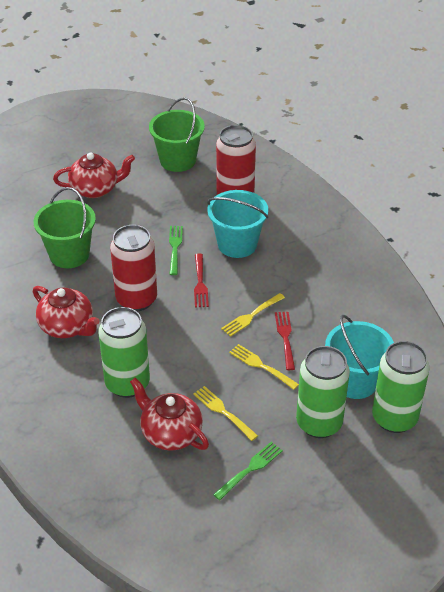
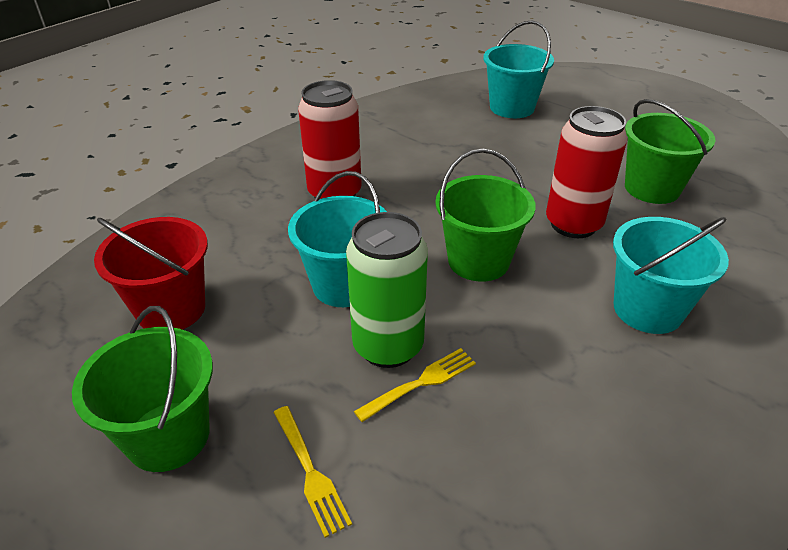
green bucket: [34,187,96,268] [149,97,205,172] = 2 -> [72,306,213,472] [435,149,536,282] [625,99,715,204] = 3
green can: [98,307,150,398] [296,346,350,438] [372,341,430,433] = 3 -> [346,212,428,368] = 1
green fork: [169,226,183,275] [213,442,283,500] = 2 -> none = 0
red bucket: none = 0 -> [94,217,208,330] = 1
red fork: [194,254,209,307] [275,312,295,370] = 2 -> none = 0
red teapot: [33,286,100,338] [53,152,135,198] [130,377,209,451] = 3 -> none = 0
turquoise bucket: [207,190,268,258] [325,315,394,399] = 2 -> [288,171,387,307] [483,20,554,118] [613,217,729,334] = 3
yellow fork: [193,386,258,441] [221,293,285,337] [229,344,299,390] = 3 -> [273,406,352,538] [354,348,476,422] = 2

